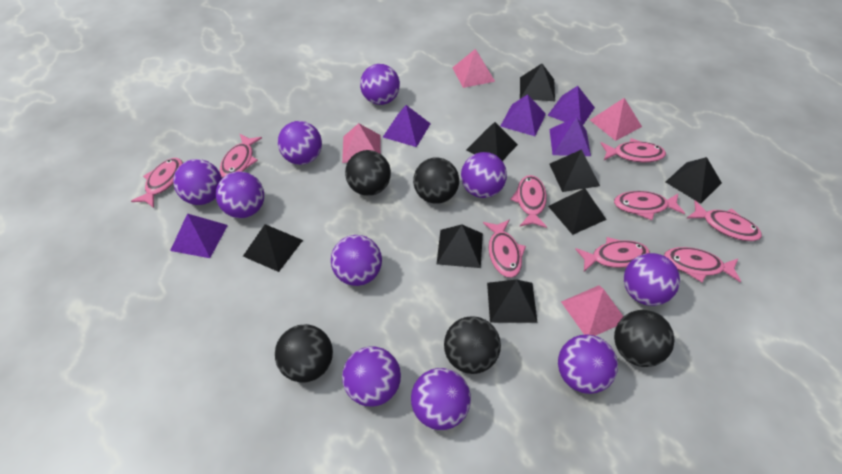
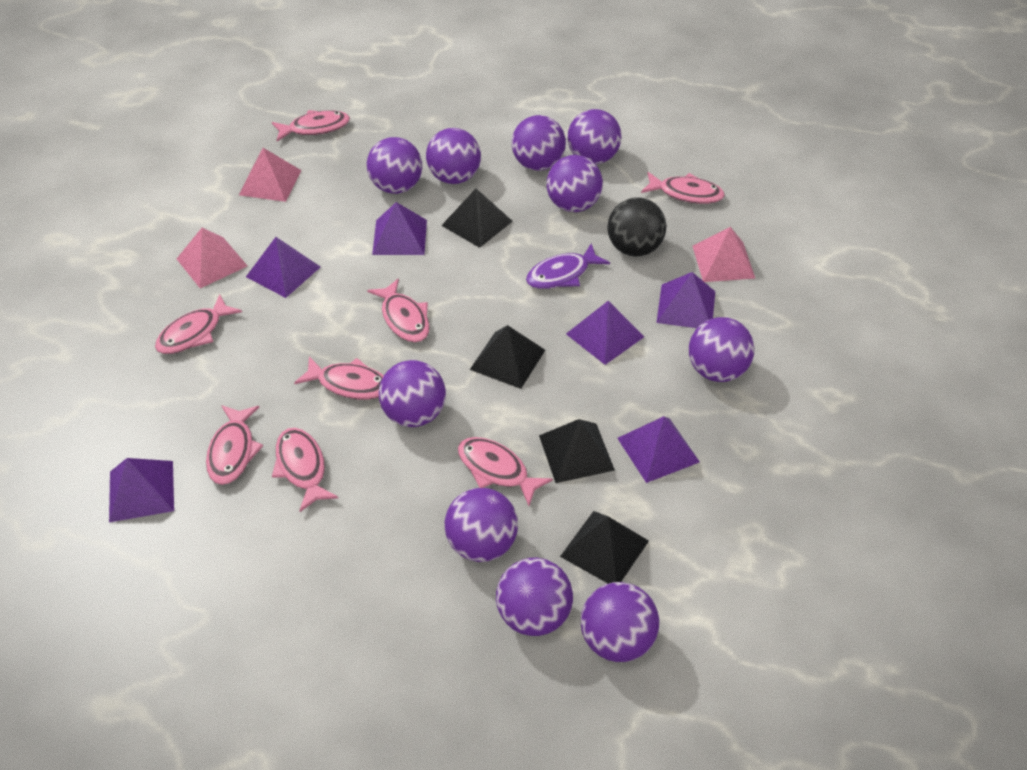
black ball: [275,324,333,383] [345,150,391,196] [413,157,459,204] [444,316,501,374] [614,310,675,367] = 5 -> [607,197,666,257] = 1
black pyramid: [243,224,303,272] [437,225,483,268] [466,122,518,161] [487,280,538,323] [520,64,555,101] [548,188,607,235] [550,149,600,192] [666,157,722,204] = 8 -> [441,188,513,248] [470,325,545,389] [539,419,615,483] [560,511,649,584] = 4
pink fish: [131,158,183,208] [220,134,262,177] [483,219,526,278] [510,175,547,228] [575,237,650,271] [600,138,666,162] [614,191,685,220] [664,247,741,282] [687,200,762,241] = 9 -> [155,294,242,354] [206,405,263,485] [272,110,350,141] [272,428,338,512] [294,356,384,400] [367,279,430,342] [458,437,553,506] [641,172,725,204] = 8
pink pyramid: [342,123,381,163] [452,49,495,88] [561,285,624,336] [590,98,642,141] = 4 -> [177,227,247,288] [239,148,302,202] [692,227,755,282] = 3
purple fish: none = 0 -> [526,243,610,289] = 1
purple pyramid: [170,214,228,258] [383,105,431,147] [500,94,546,136] [548,86,595,125] [549,117,591,156] = 5 -> [109,458,174,522] [246,237,321,298] [372,202,427,255] [566,301,644,365] [617,416,700,483] [656,272,715,328] = 6

